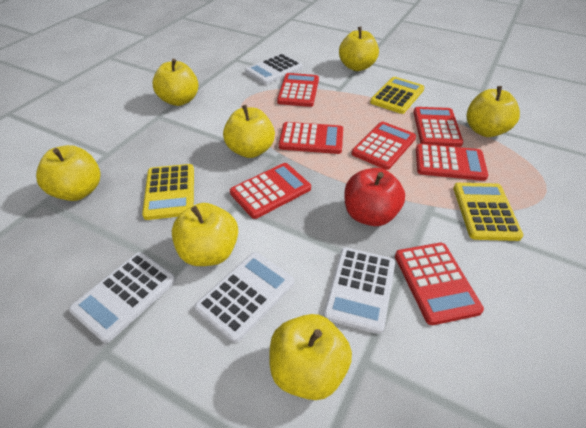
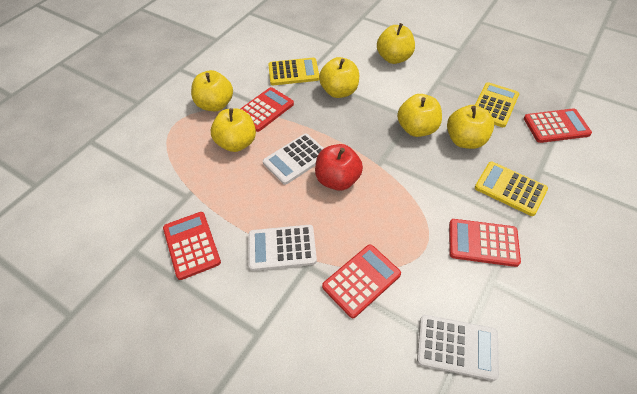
red calculator: [230,163,311,219] [277,73,319,107] [279,122,343,154] [352,122,416,170] [395,243,484,325] [413,107,463,147] [416,144,488,181] = 7 -> [163,212,221,280] [240,87,294,132] [322,245,401,318] [449,219,521,267] [524,108,592,143] = 5
white calculator: [69,252,176,343] [195,252,294,343] [245,54,303,85] [324,247,395,334] = 4 -> [249,225,317,271] [263,134,324,185] [417,315,499,381] = 3
yellow apple: [36,145,101,201] [152,59,198,106] [172,203,238,266] [223,105,275,158] [269,314,352,400] [339,26,379,71] [466,86,520,137] = 7 -> [191,70,233,111] [211,108,256,152] [319,57,359,98] [377,23,415,64] [397,94,442,137] [447,105,494,149] = 6

